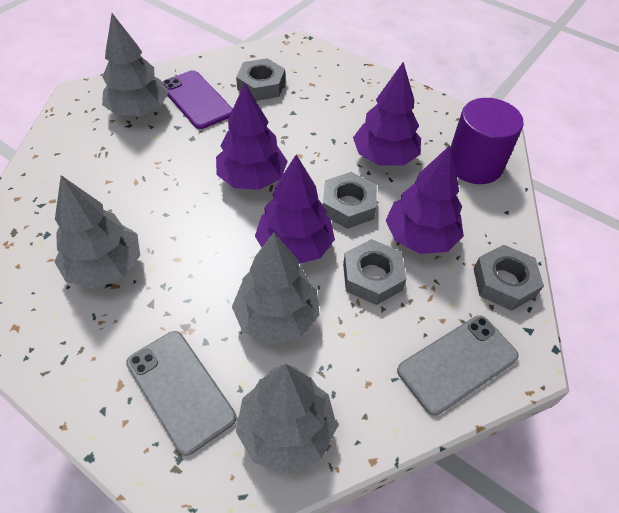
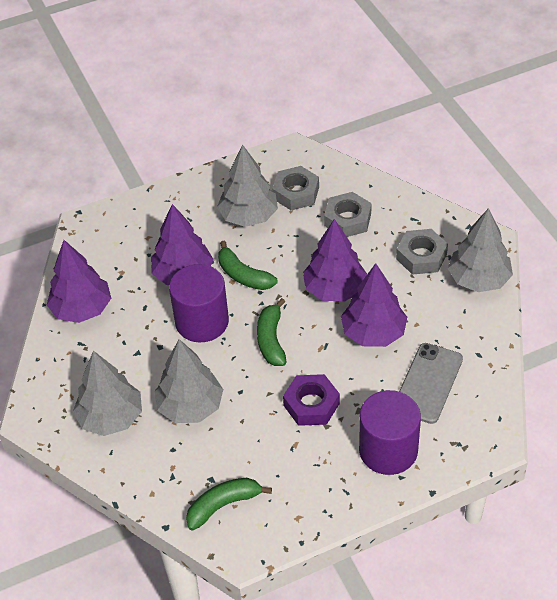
green banana: none = 0 -> [186,478,272,531] [218,241,277,290] [257,298,286,366] = 3
grey nut: [236,58,285,101] [323,172,377,229] [343,239,406,305] [474,245,544,311] = 4 -> [272,166,319,210] [324,192,372,237] [396,229,448,275] = 3
grey phone: [126,331,236,456] [397,315,519,415] = 2 -> [399,343,463,424] = 1
purple cylinder: [450,98,524,184] = 1 -> [169,264,229,342] [359,390,421,475] = 2
purple nut: none = 0 -> [283,374,340,426] = 1
purple phone: [162,70,233,129] = 1 -> none = 0

